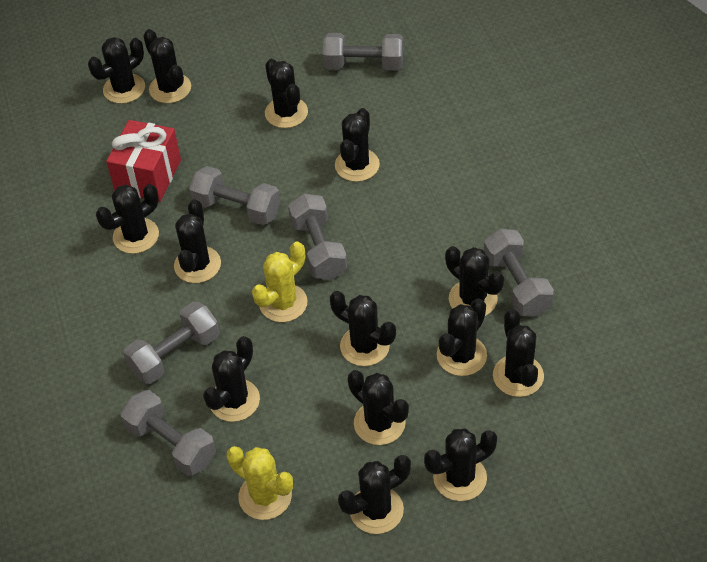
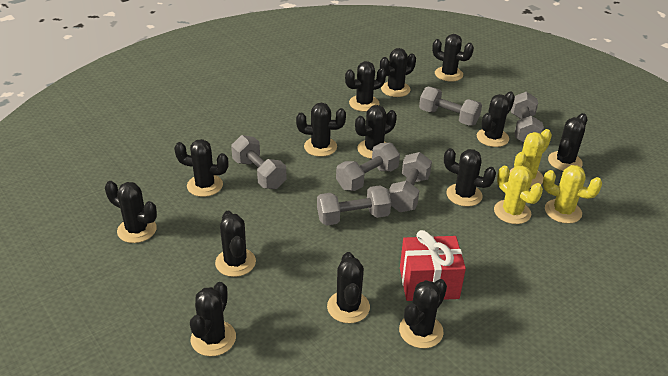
yellow cactus: [227,446,293,520] [252,242,307,322] = 2 -> [494,166,543,224] [509,129,552,188] [543,165,602,224] = 3

